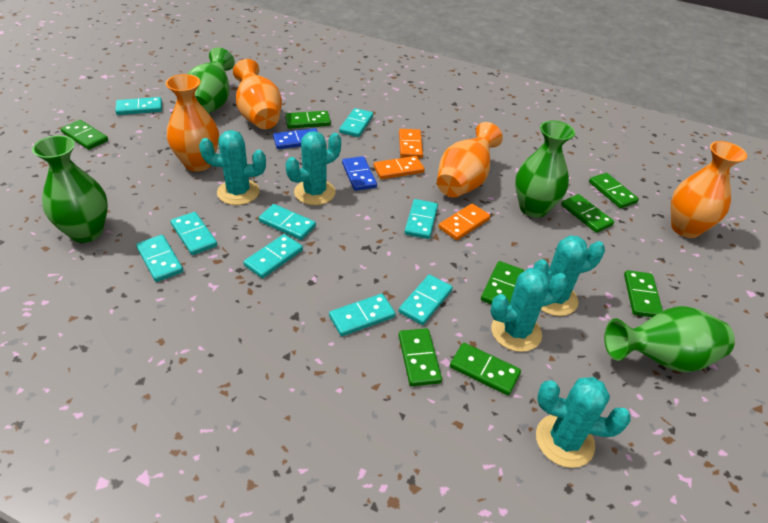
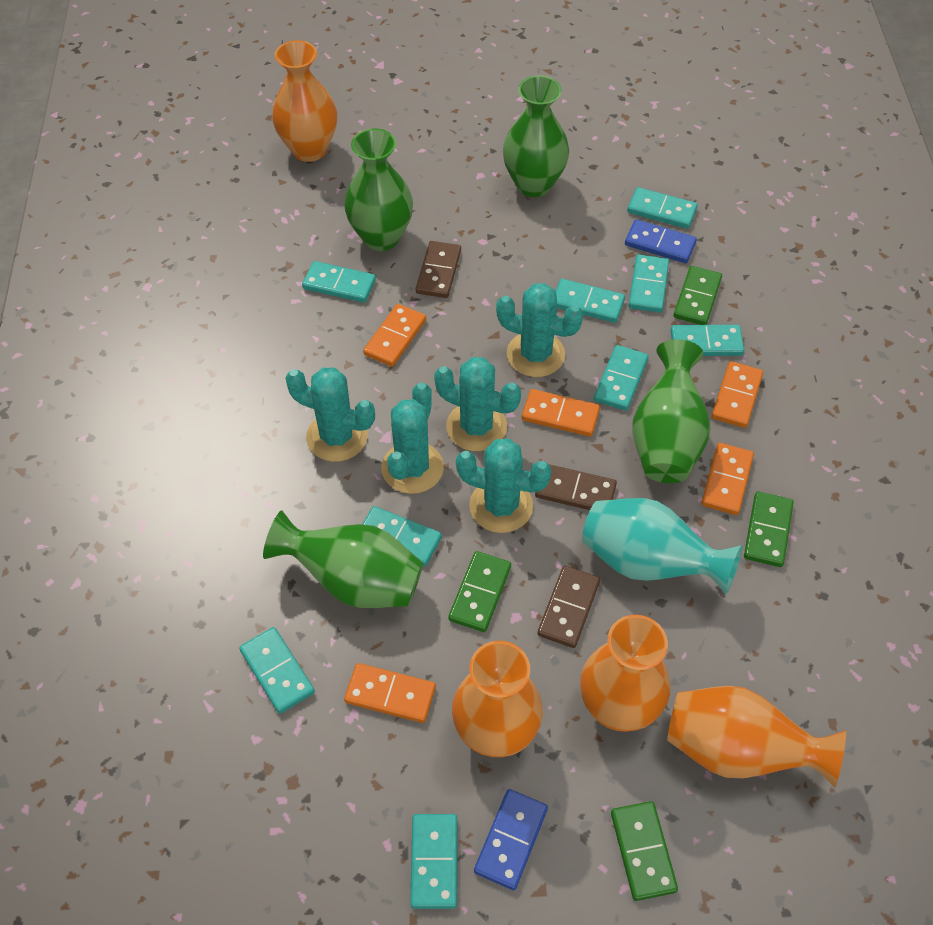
brown domino: none = 0 -> [416,241,461,298] [535,464,617,510] [538,566,600,648] = 3
green domino: [61,120,108,150] [285,111,331,129] [398,328,442,386] [450,343,521,396] [481,261,524,305] [561,194,614,233] [589,173,639,208] [624,270,663,317] = 8 -> [448,551,511,632] [611,801,678,901] [673,266,722,325] [744,491,794,567] = 4
orange domino: [374,156,425,179] [399,129,423,158] [439,203,490,240] = 3 -> [344,663,436,723] [363,304,426,367] [522,389,600,437] [701,443,754,515] [712,361,763,428] = 5
turquoise vase: none = 0 -> [582,498,742,595] = 1

